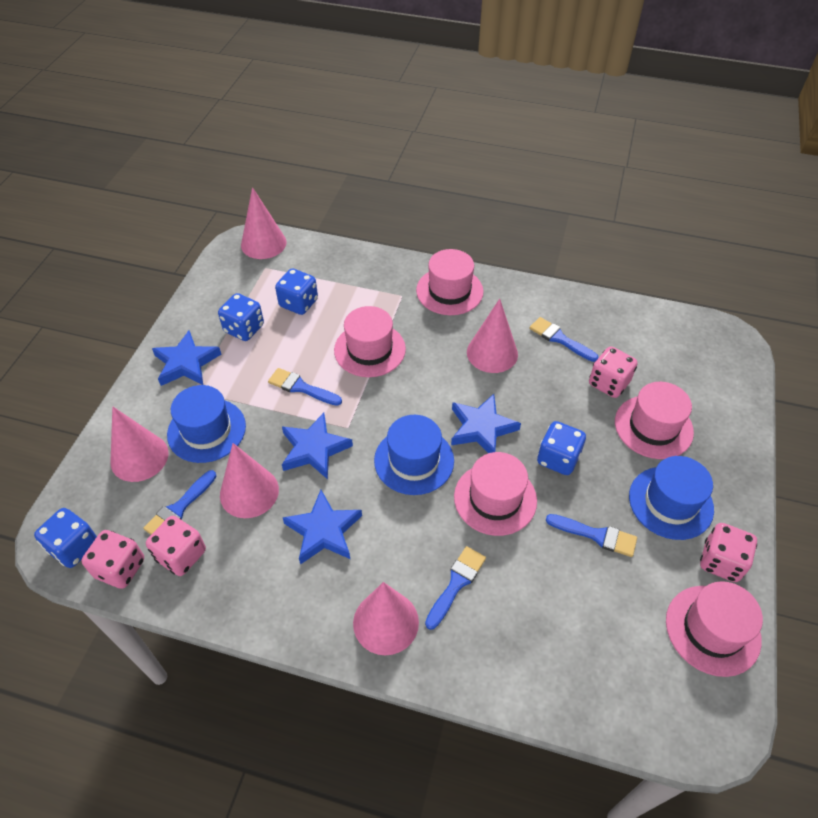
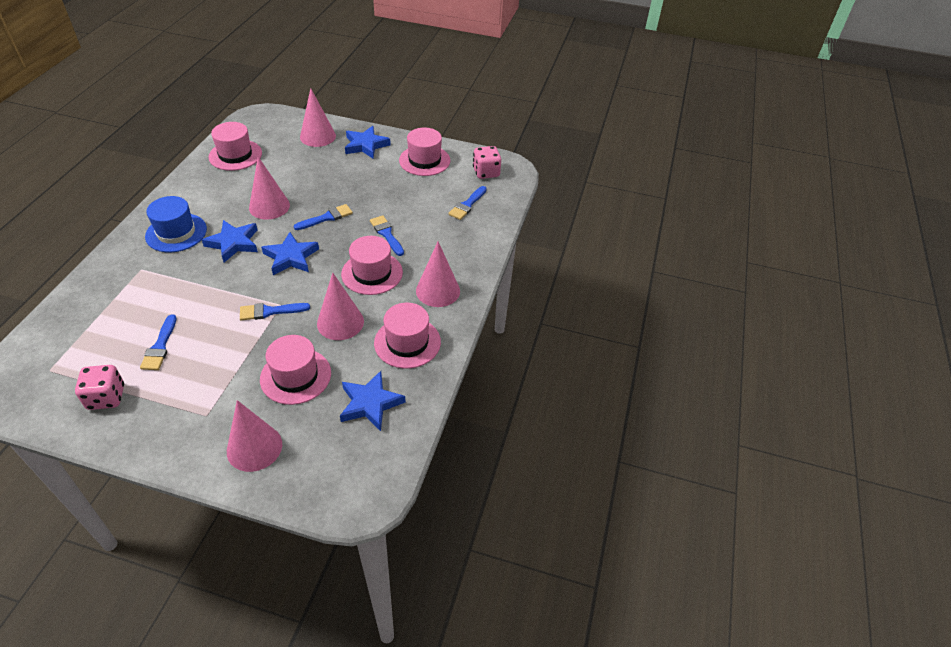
blue dice: [34,508,97,568] [218,293,264,341] [275,269,318,315] [537,421,586,475] = 4 -> none = 0
blue hat: [167,385,246,463] [374,415,454,495] [629,456,714,540] = 3 -> [145,196,207,252] = 1
pink dice: [82,530,144,589] [146,516,206,576] [589,347,638,398] [700,523,757,582] = 4 -> [75,365,124,410] [473,146,501,179] = 2

